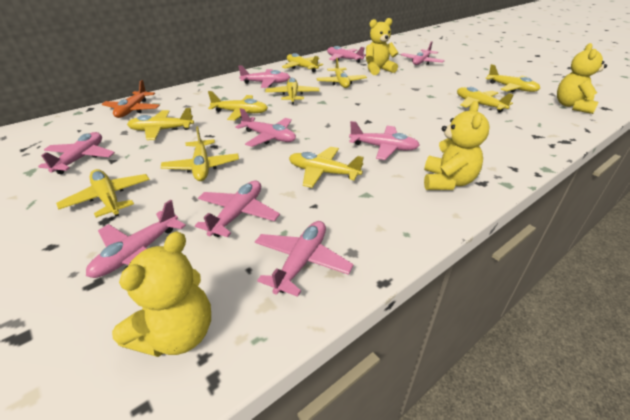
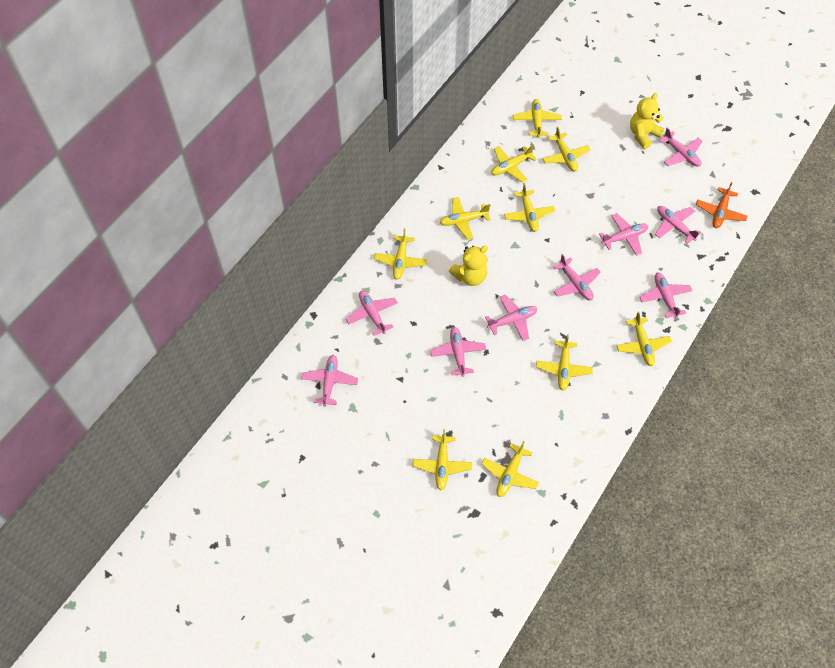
yellow teddy bear: [112,231,211,357] [366,18,398,75] [424,101,490,190] [557,43,607,114] = 4 -> [449,246,488,286] [630,93,664,149] = 2

